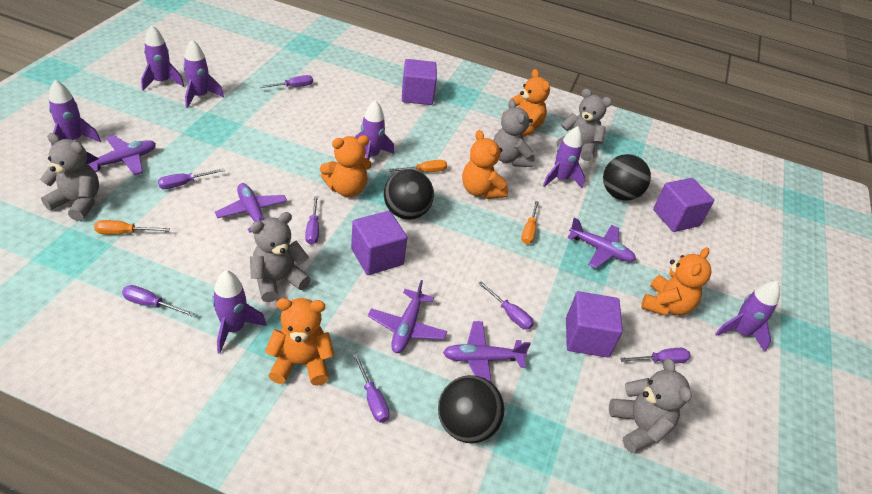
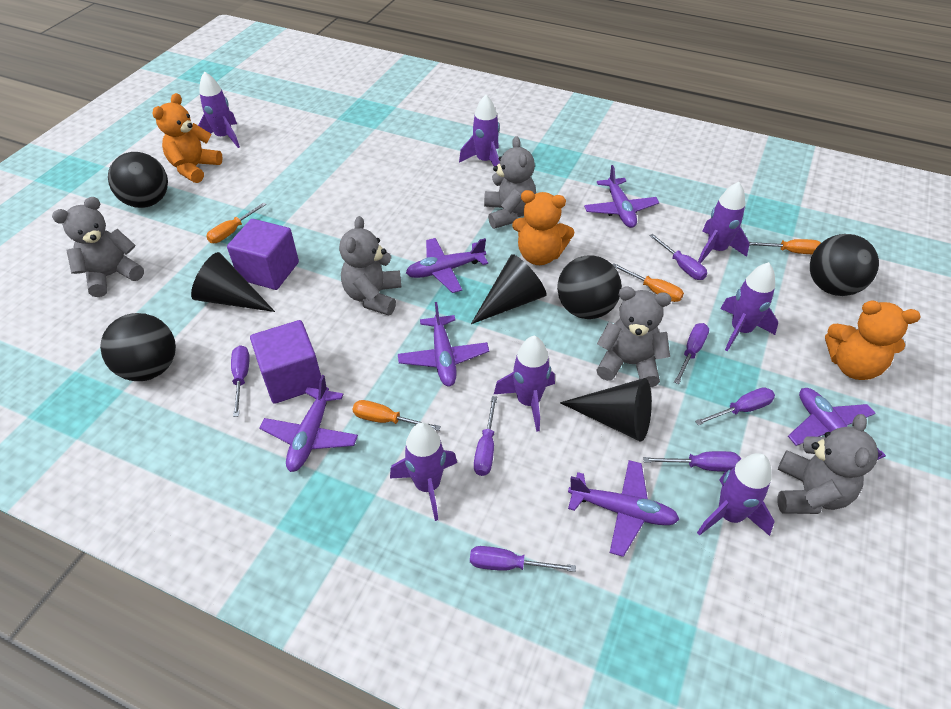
black ball: [384,169,434,220] [438,375,504,443] [603,154,651,201] = 3 -> [100,313,176,381] [108,152,168,208] [557,255,622,319] [810,234,879,296] = 4
black cone: none = 0 -> [191,252,275,312] [471,254,547,324] [560,378,652,441] = 3
orange screwdriver: [94,220,170,234] [389,160,447,172] [521,201,539,244] = 3 -> [206,202,266,243] [352,400,441,431] [613,263,684,302] [749,239,821,254] = 4
orange teddy bear: [265,298,334,386] [320,135,371,197] [462,130,508,199] [502,69,550,137] [641,247,712,316] = 5 -> [152,93,223,183] [512,190,574,265] [825,300,921,380] = 3
purple cube: [351,211,407,275] [402,59,437,105] [566,291,623,358] [653,178,714,232] = 4 -> [227,219,299,290] [250,320,321,404] = 2
purple plane: [86,135,156,175] [215,183,287,233] [368,280,447,353] [443,321,531,382] [568,218,636,268] = 5 -> [259,375,358,472] [398,302,489,386] [406,238,488,293] [568,460,680,557] [584,165,659,228] [788,388,886,460] = 6

